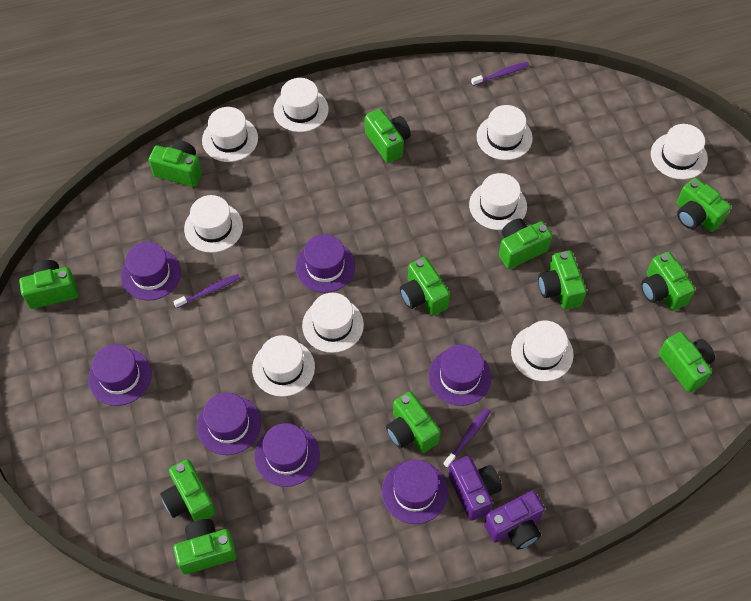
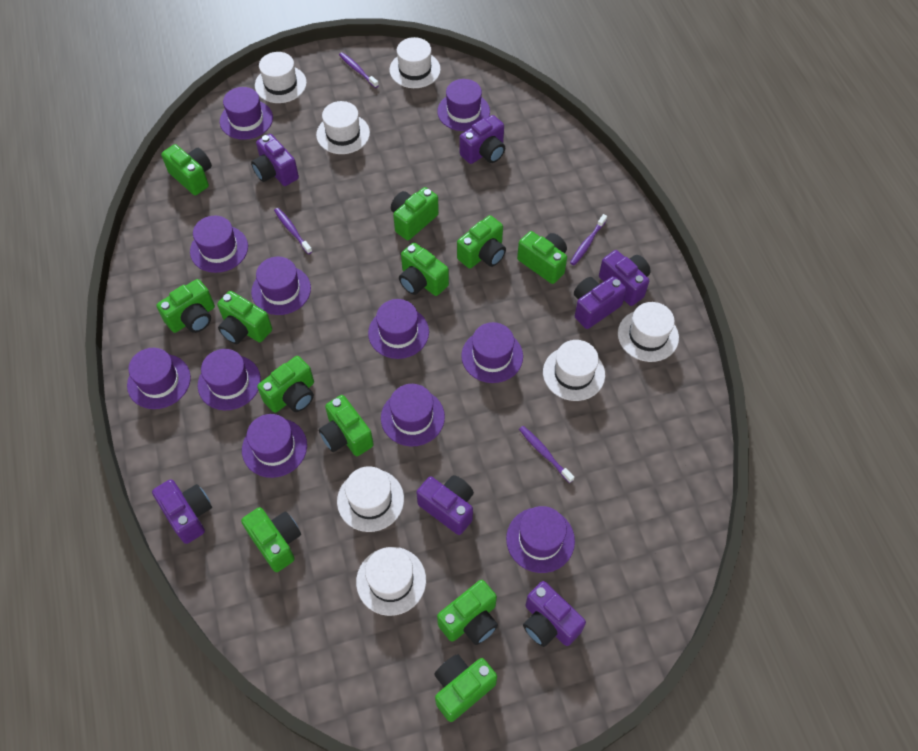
purple camera: [448,456,502,521] [484,491,545,550] = 2 -> [152,479,212,544] [251,134,299,186] [416,475,474,535] [460,115,505,164] [523,581,586,647] [574,276,627,329] [599,250,651,306] = 7
purple hat: [88,344,152,406] [121,242,181,301] [197,392,261,455] [254,423,320,487] [295,234,355,293] [382,460,448,524] [428,344,492,406] = 7 -> [127,348,191,409] [190,216,248,273] [198,349,261,410] [220,87,273,140] [242,414,307,478] [251,257,311,315] [368,299,429,359] [381,384,445,446] [437,79,490,131] [461,322,523,383] [506,506,575,573] = 11
purple toothbrush: [173,274,240,308] [443,408,491,468] [471,62,529,86] = 3 -> [274,208,312,254] [339,52,379,88] [519,426,574,483] [570,214,607,265] = 4
white hat: [184,195,243,253] [202,107,258,162] [252,335,315,397] [273,78,329,132] [302,293,364,353] [469,173,527,230] [476,105,533,160] [511,321,574,381] [651,124,708,180] = 9 -> [255,52,307,103] [316,101,370,154] [337,466,404,532] [356,547,426,616] [389,37,441,88] [543,340,605,401] [618,302,679,362] = 7

